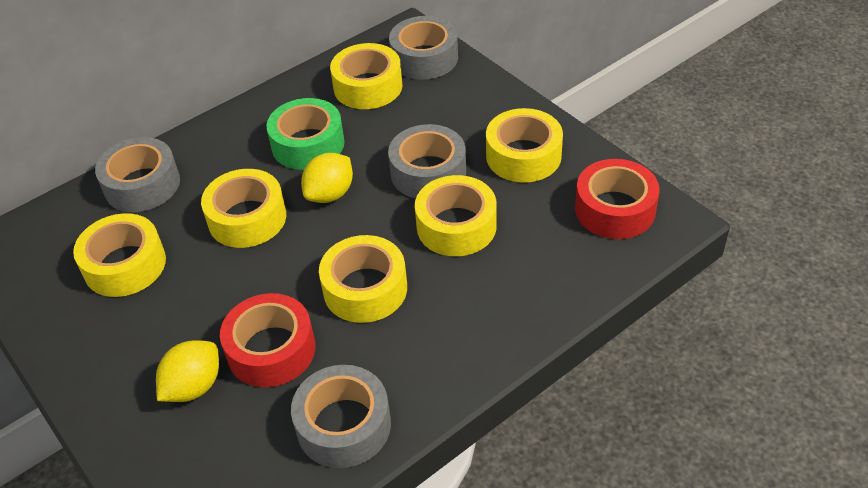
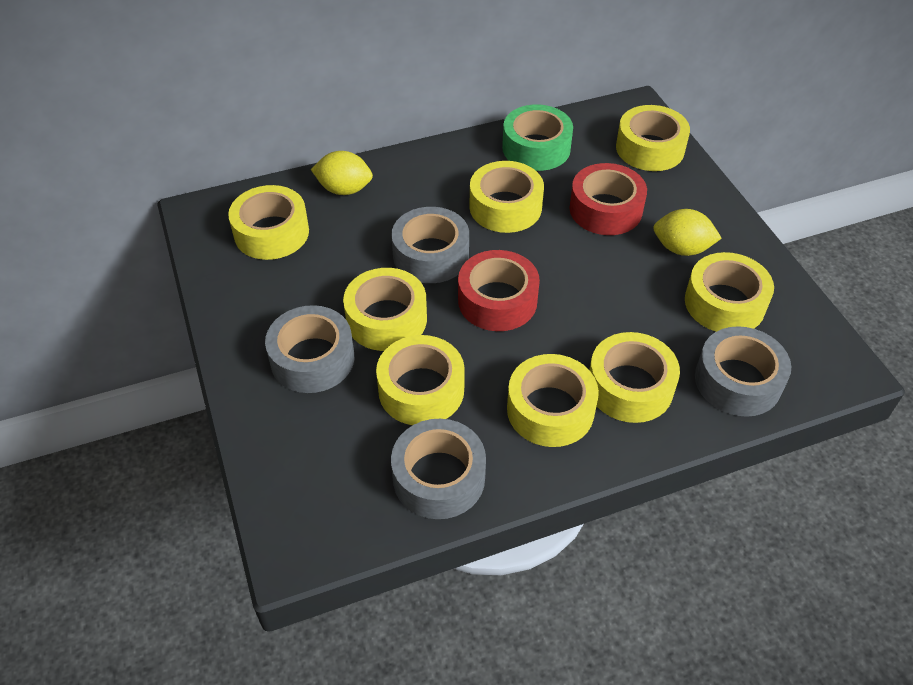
yellow tape: [73,213,166,297] [201,169,286,248] [319,235,407,323] [330,43,402,109] [415,175,497,256] [486,108,563,183] = 6 -> [228,185,309,260] [343,268,427,351] [376,335,465,425] [469,161,544,233] [507,354,599,447] [589,332,680,423] [616,105,690,171] [685,252,774,332] = 8

